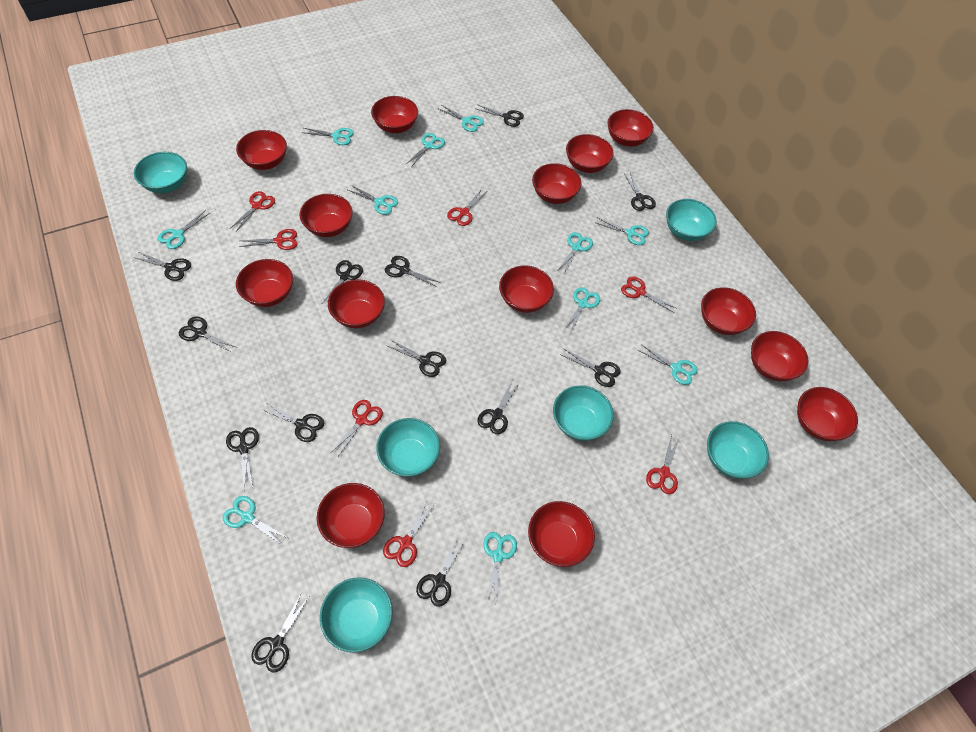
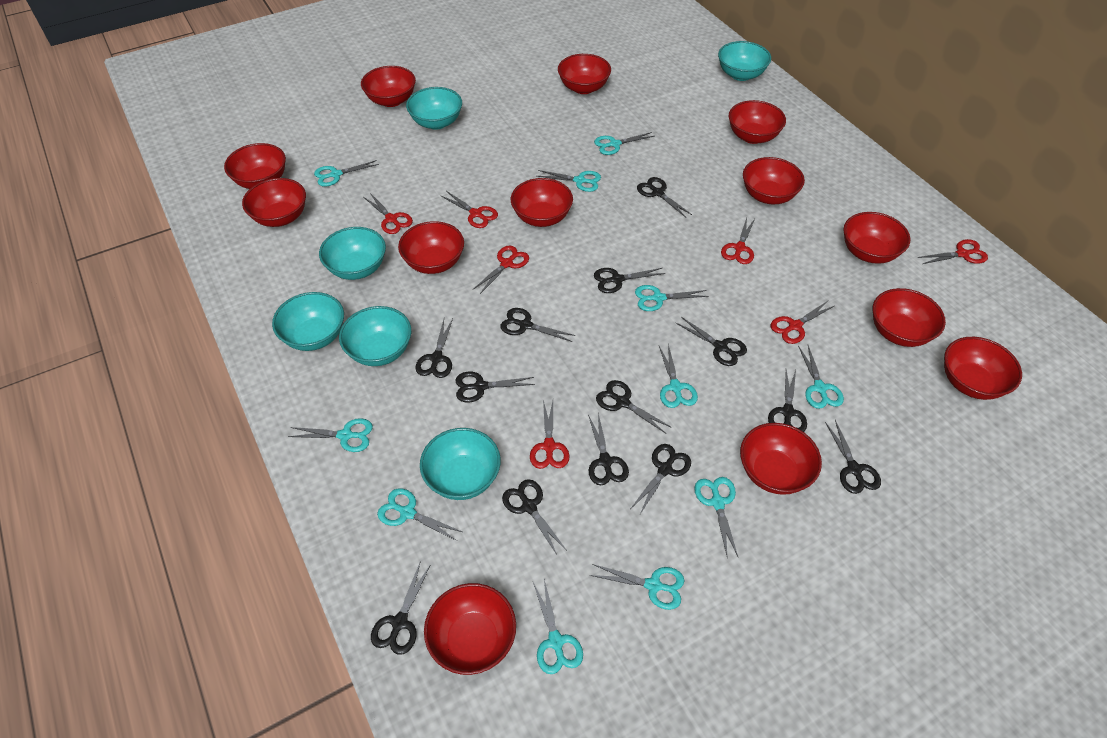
red bowl: [236,130,287,170] [236,259,293,307] [300,194,353,237] [317,483,385,548] [328,279,385,328] [371,96,418,133] [499,265,554,313] [528,501,595,567] [532,163,582,204] [566,134,614,173] [607,109,654,147] [701,287,756,335] [751,331,809,381] [797,387,858,441] = 14 -> [224,143,286,189] [242,178,306,227] [361,66,416,107] [398,221,464,274] [424,583,516,675] [511,178,573,227] [558,54,611,94] [729,100,786,144] [740,423,822,495] [743,157,805,204] [844,212,910,264] [873,288,946,347] [944,337,1022,400] = 13

